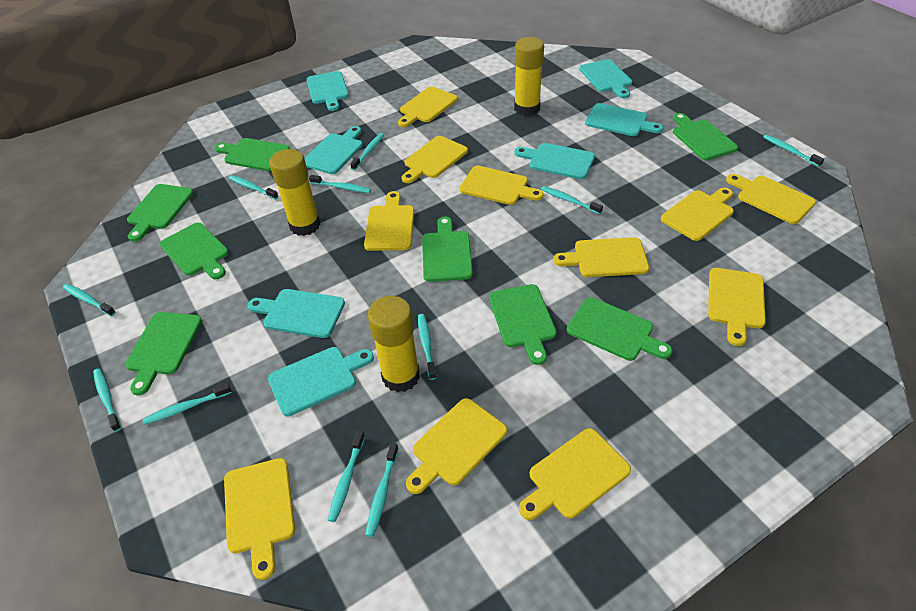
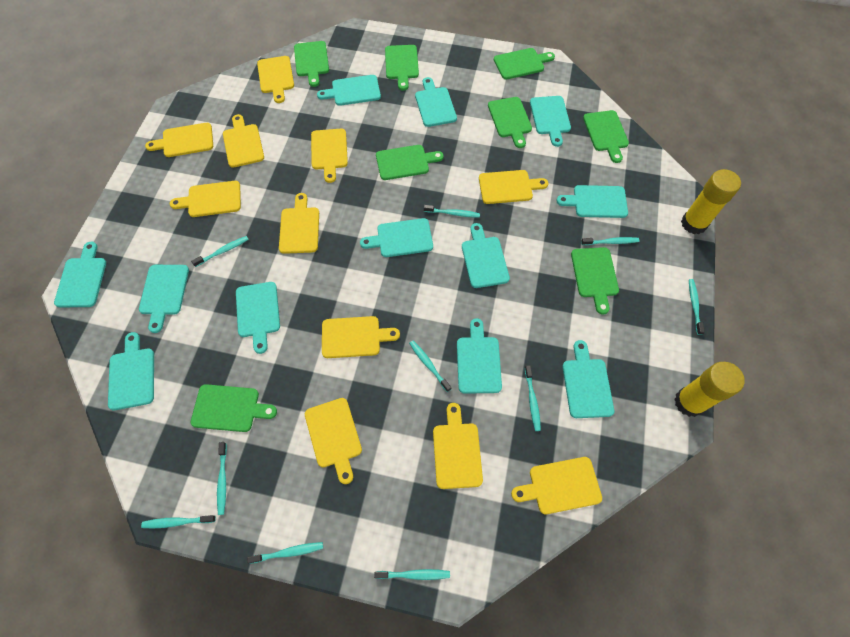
turquoise cutting board: [248,289,345,338] [268,347,374,416] [304,126,363,174] [307,71,349,111] [514,143,595,179] [579,59,632,98] [585,103,663,136] = 7 -> [54,242,106,307] [108,332,154,410] [139,265,189,333] [236,282,280,354] [317,75,381,106] [360,218,433,257] [415,77,457,127] [457,318,502,394] [462,223,510,288] [530,96,571,147] [557,185,628,218] [562,340,614,418] = 12
turquoise toothbrush: [63,284,116,316] [93,368,121,432] [143,383,232,425] [229,175,279,200] [309,175,371,193] [328,431,365,522] [350,133,384,170] [365,443,399,537] [418,314,436,380] [541,186,603,214] [763,134,824,167] = 11 -> [141,515,216,528] [191,236,249,267] [217,442,227,515] [247,542,323,564] [374,569,450,580] [409,341,451,392] [424,205,480,218] [525,365,541,431] [581,237,639,245] [689,279,705,335] = 10
yellow glue stick: [269,149,321,236] [368,296,420,393] [514,37,544,116] = 3 -> [674,362,745,417] [681,169,741,234] = 2

